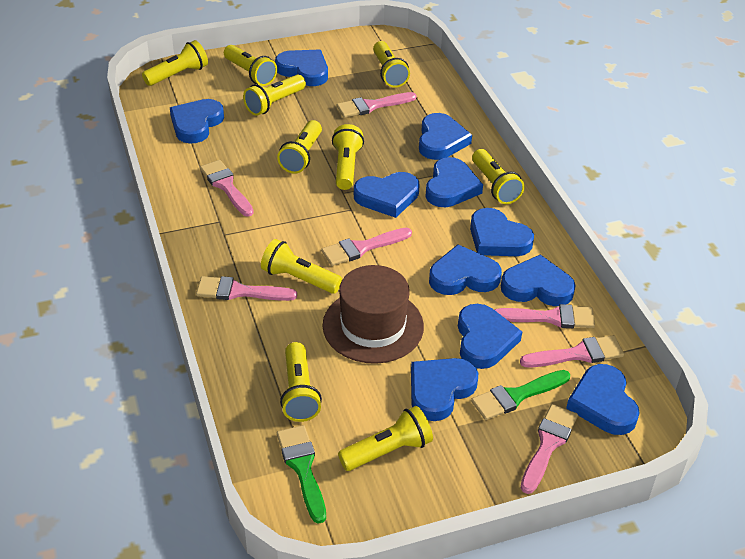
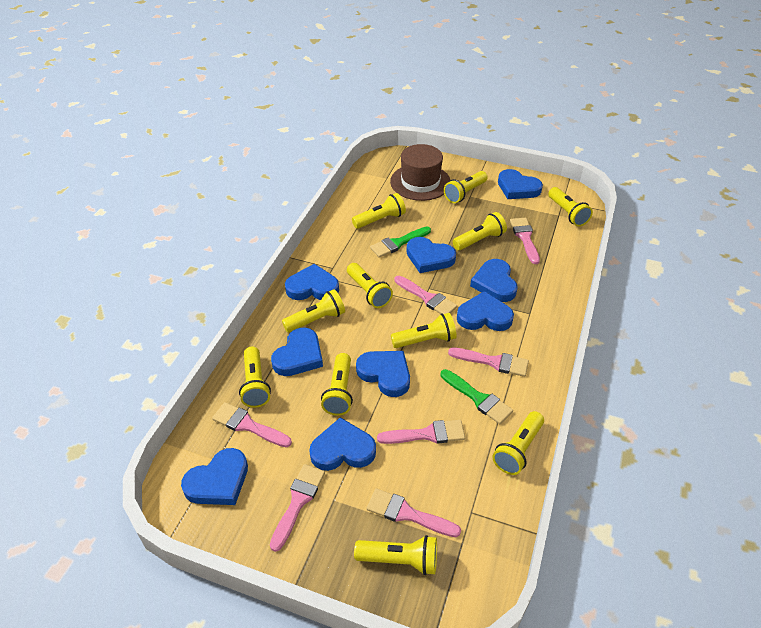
blue heart: [170,99,224,144] [275,49,328,86] [354,172,420,218] [411,358,478,421] [419,113,472,160] [426,157,483,207] [429,245,502,295] [458,304,522,369] [470,208,534,256] [501,254,576,306] [566,364,640,435] = 11 -> [181,448,248,505] [271,328,323,376] [285,264,339,300] [309,417,376,471] [356,351,410,397] [406,237,456,273] [457,291,514,331] [470,259,518,302] [498,169,543,199] = 9
yellow flashlight: [142,40,208,86] [224,45,277,86] [243,75,306,116] [261,239,342,294] [277,120,322,174] [280,342,322,422] [332,124,364,190] [338,406,433,471] [373,41,410,88] [472,149,525,204] = 10 -> [239,347,271,408] [282,289,345,333] [321,353,353,416] [347,263,393,308] [352,193,406,229] [354,535,437,575] [391,313,457,348] [444,171,488,203] [453,212,507,251] [492,411,544,475] [548,187,593,226] = 11

